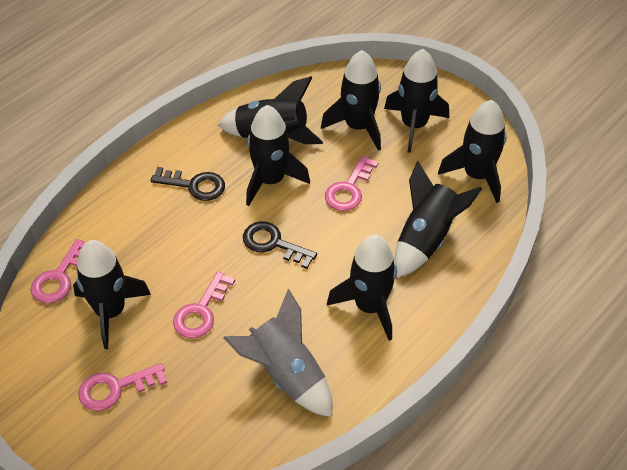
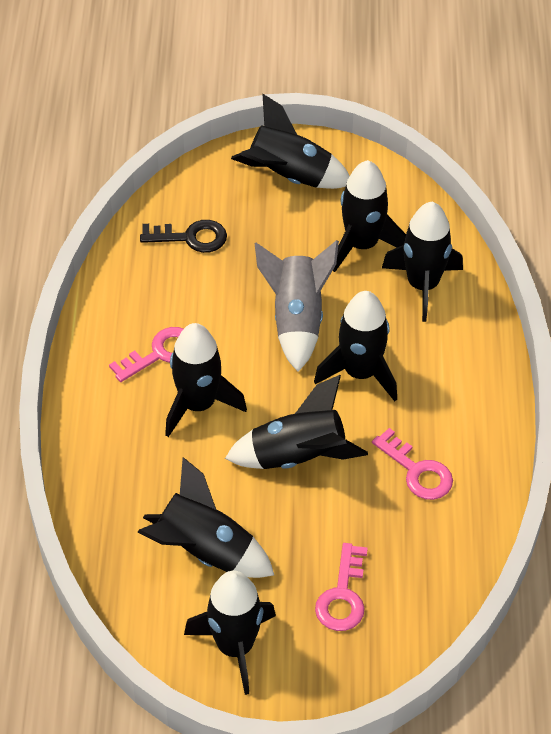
black key: [151,167,225,201] [243,221,317,269] = 2 -> [140,220,227,253] = 1
pink key: [31,239,85,303] [78,363,167,411] [173,271,235,338] [325,156,378,211] = 4 -> [109,327,183,382] [315,543,368,631] [372,428,453,500] = 3

